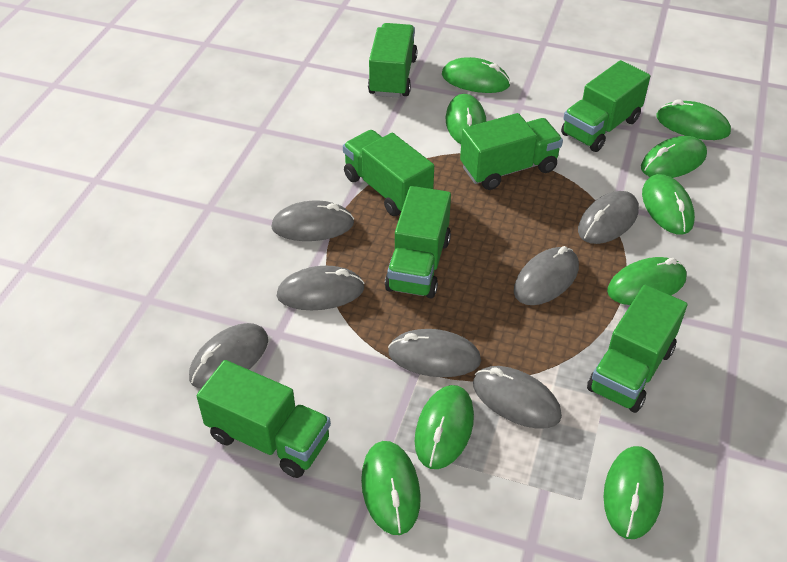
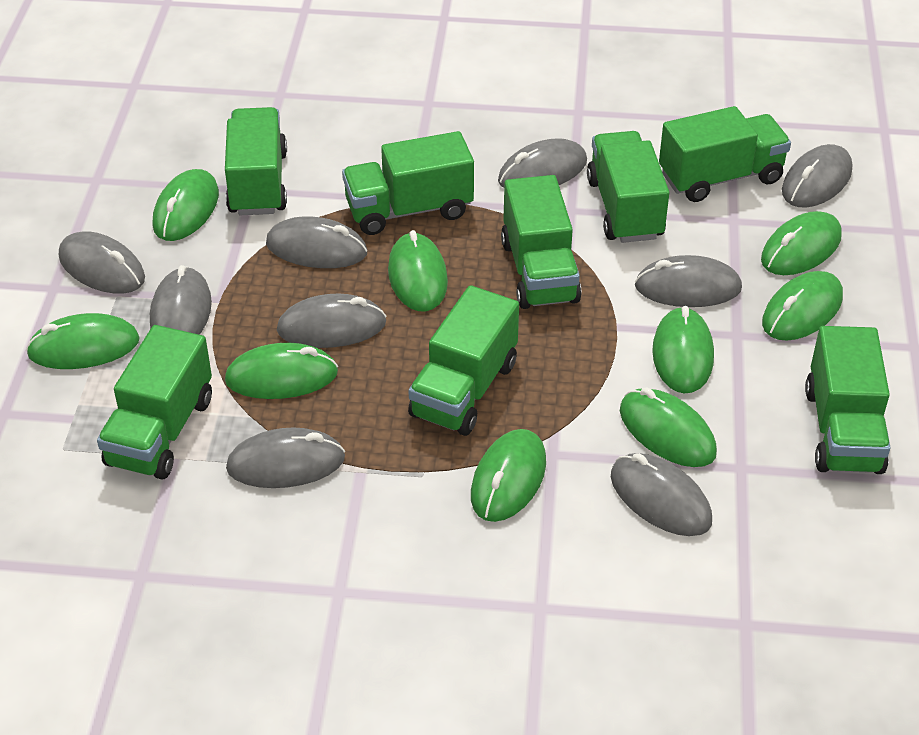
green truck: [197,360,331,478] [343,130,434,216] [368,23,417,98] [385,186,451,298] [460,113,563,190] [561,60,650,152] [587,285,687,413] = 7 -> [97,325,212,479] [225,107,287,215] [342,131,474,235] [408,285,519,436] [501,175,581,309] [587,131,669,243] [659,106,791,202] [805,326,890,474] = 8
grey mouse: [189,323,268,388] [271,201,354,241] [277,266,365,310] [388,329,481,377] [473,366,562,428] [514,246,579,305] [578,191,639,244] = 7 -> [59,231,145,294] [150,265,212,335] [226,427,345,488] [266,216,367,268] [277,294,387,348] [498,138,587,188] [611,453,712,536] [635,255,742,307] [782,144,852,207] = 9

